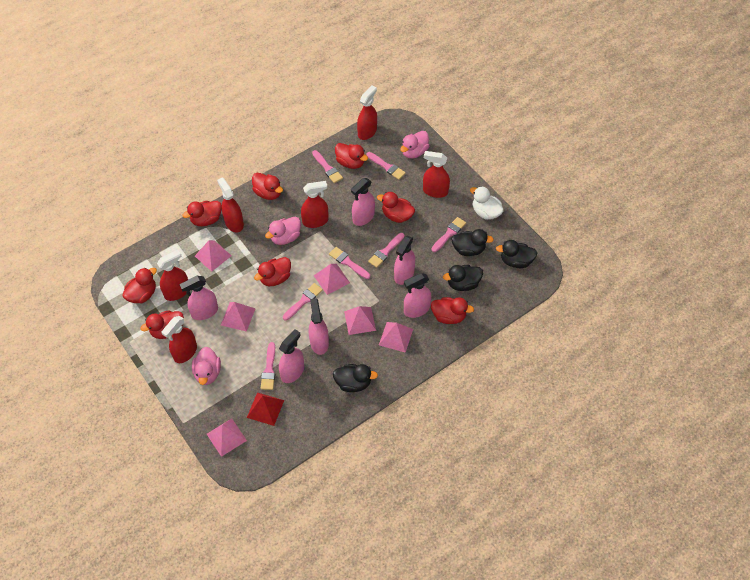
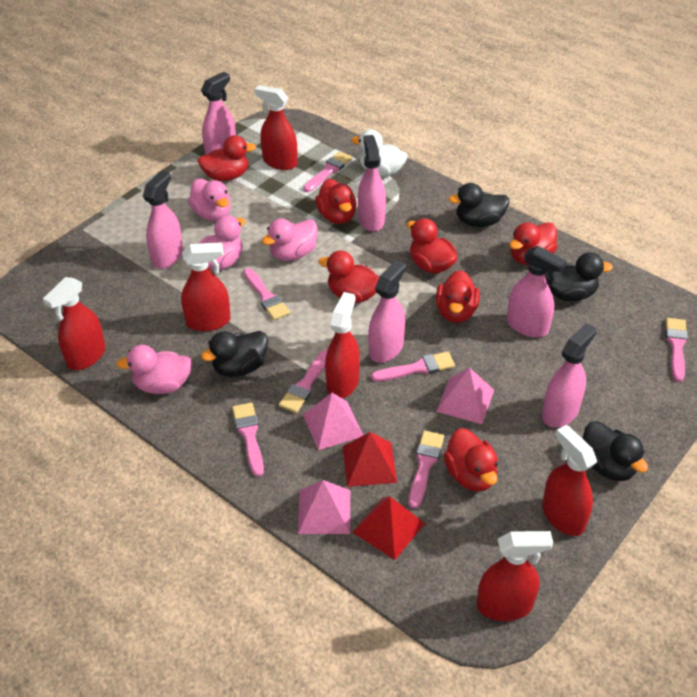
pink duck: [192,347,221,385] [265,217,301,245] [400,131,429,158] = 3 -> [116,345,192,394] [188,179,231,221] [199,215,245,270] [262,218,318,261] = 4
pink pyramid: [195,240,232,272] [207,419,247,457] [221,302,256,332] [314,264,350,295] [344,306,376,335] [379,322,413,353] = 6 -> [298,480,350,534] [303,393,363,450] [436,368,494,424] = 3
red duck: [122,268,157,303] [140,311,184,339] [182,201,222,226] [252,173,283,200] [254,257,291,286] [335,143,368,169] [377,192,415,223] [431,297,474,324] = 8 -> [197,135,256,181] [315,179,357,224] [318,251,380,303] [407,218,457,273] [436,270,480,323] [444,428,498,492] [509,222,557,265] = 7
red pyramid: [247,392,284,426] = 1 -> [343,432,397,487] [352,496,425,560] = 2

